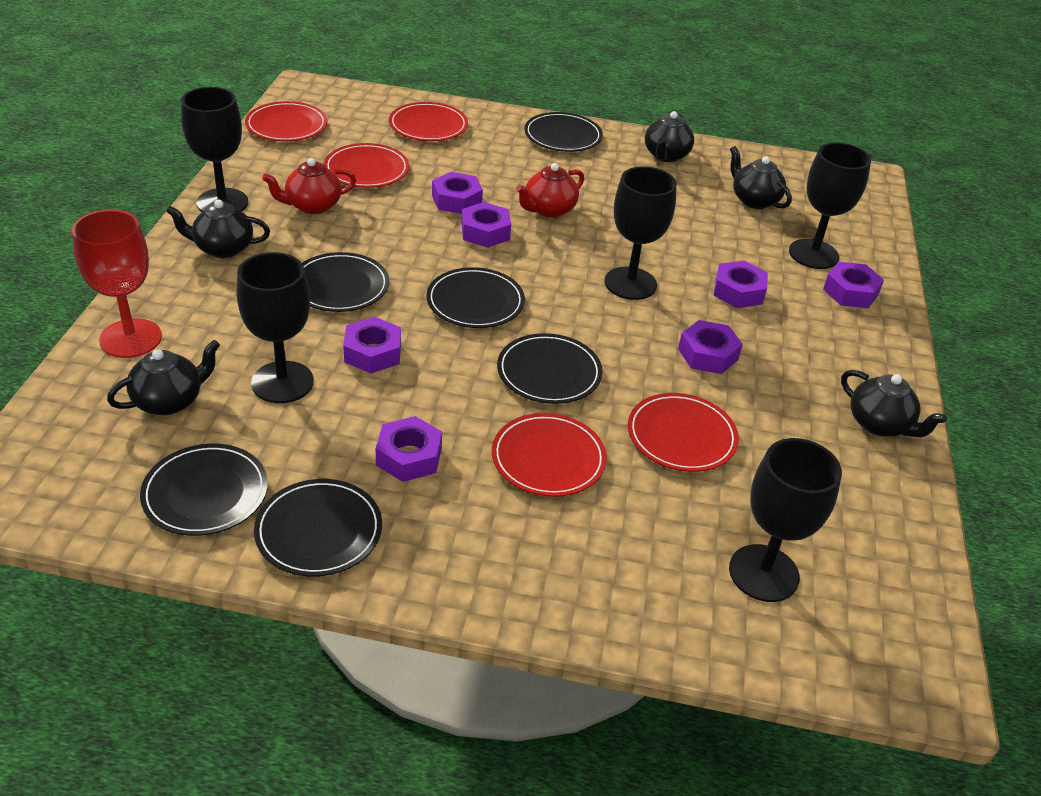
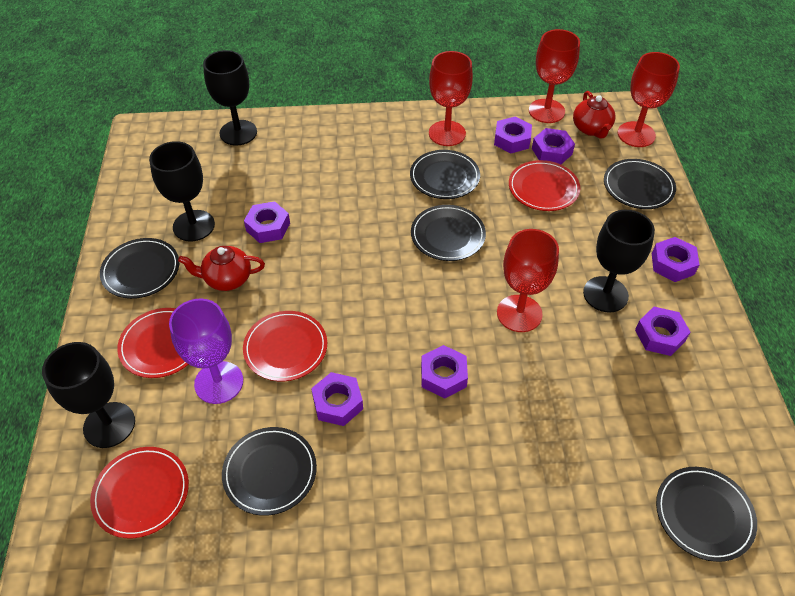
black goblet: [181,87,248,212] [237,252,314,403] [604,166,677,300] [729,438,842,602] [789,142,871,269] = 5 -> [42,342,135,448] [149,141,215,242] [203,50,257,145] [583,210,655,312] = 4
black teapot: [107,340,220,415] [166,199,270,258] [645,111,694,162] [730,146,792,209] [841,370,947,437] = 5 -> none = 0
purple goblet: none = 0 -> [169,299,243,404] = 1
red goblet: [72,210,162,358] = 1 -> [429,51,473,146] [497,229,559,332] [529,29,580,123] [618,52,680,147] = 4
red plate: [245,101,327,141] [324,143,409,188] [389,102,468,141] [492,413,607,497] [628,393,739,472] = 5 -> [90,447,189,538] [117,308,189,378] [243,311,327,381] [509,160,580,211] = 4

